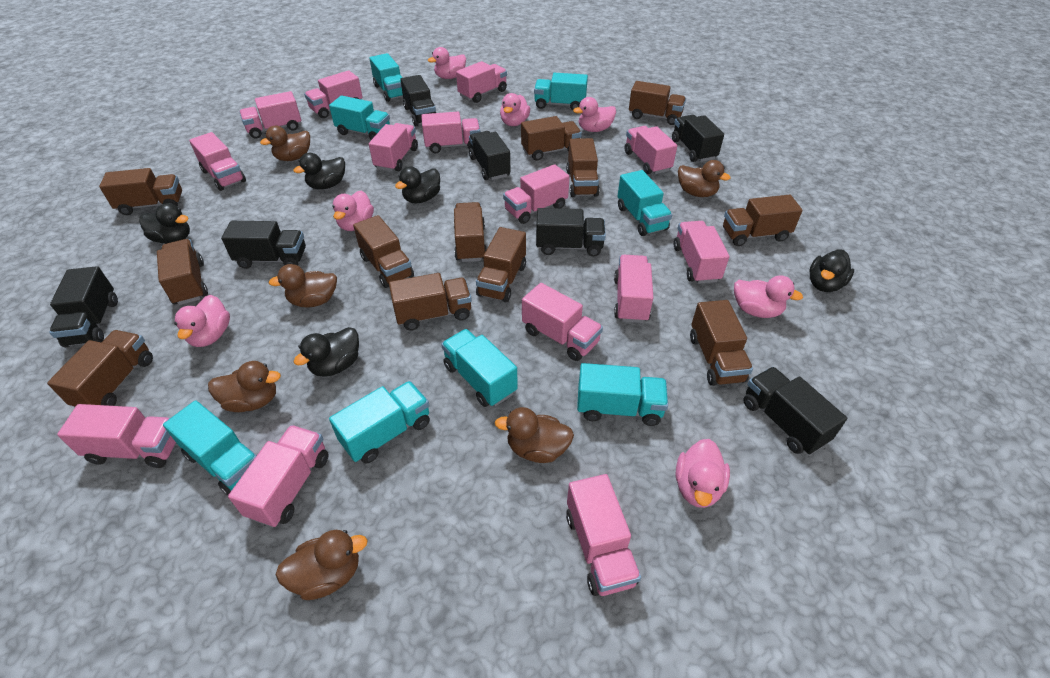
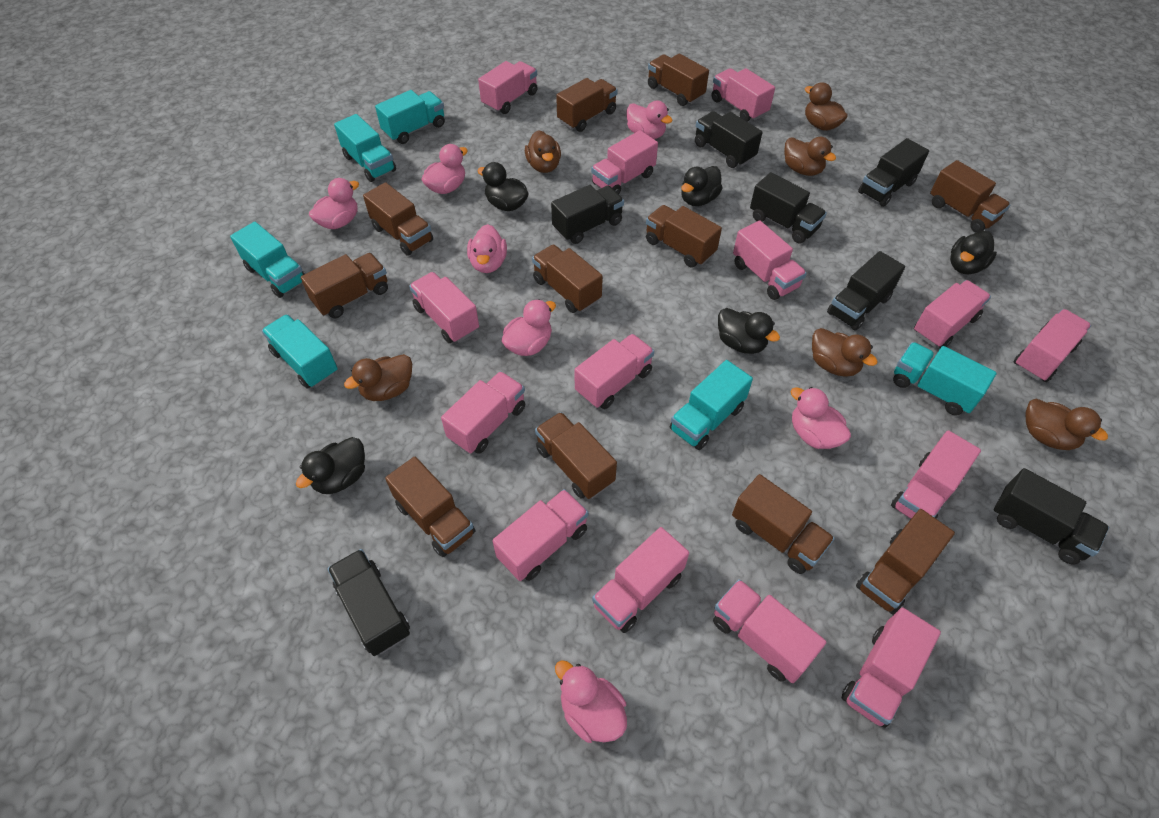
brown truck: [47,330,153,408] [99,168,182,215] [157,239,208,305] [353,215,414,288] [389,273,472,331] [453,202,487,262] [476,227,526,302] [521,116,582,161] [566,138,600,197] [629,81,686,125] [690,300,753,386] [723,195,803,246] = 12 -> [301,253,388,318] [363,182,433,256] [385,457,475,557] [532,245,603,313] [535,412,617,499] [556,78,618,132] [646,205,722,268] [648,53,709,106] [732,474,835,574] [856,509,955,615] [930,160,1010,233] = 11
turquoise truck: [163,400,257,495] [329,96,390,140] [329,381,430,464] [369,53,403,102] [441,329,518,407] [534,73,588,110] [577,363,668,426] [618,170,672,236] = 8 -> [230,222,305,298] [262,314,338,388] [334,114,396,182] [375,90,445,144] [670,360,753,450] [893,342,997,416] = 6

